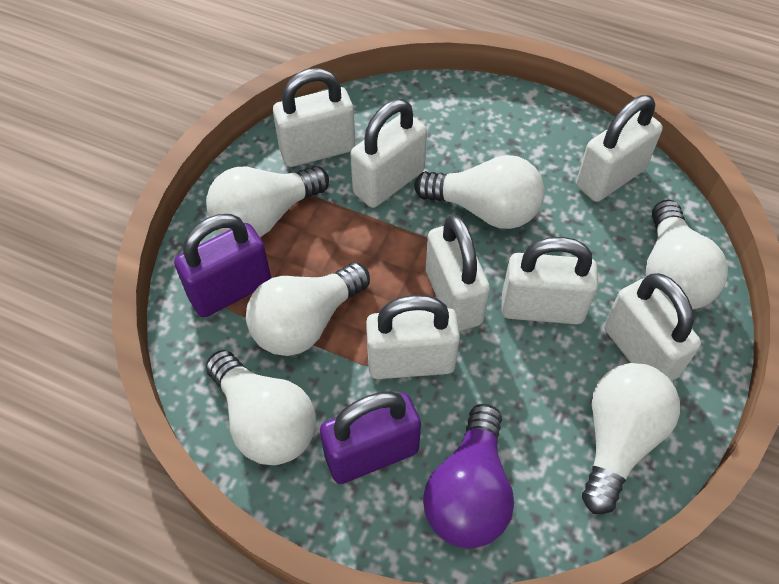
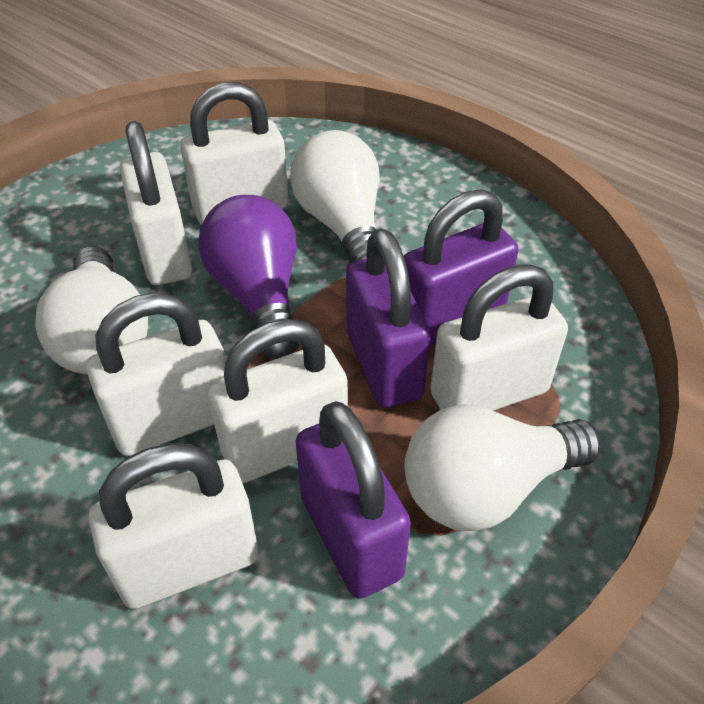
purple padlock: [174,214,271,317] [320,391,421,484] = 2 -> [296,401,411,599] [346,229,431,408] [404,189,518,345] = 3
white light bulb: [206,166,329,237] [206,350,316,465] [246,262,370,356] [414,155,544,229] [582,363,680,514] [646,200,728,309] = 6 -> [35,246,148,374] [290,130,380,263] [405,404,601,531] = 3
white padlock: [273,68,355,167] [350,99,427,208] [366,295,460,379] [426,214,490,331] [501,237,598,324] [576,95,663,202] [604,273,701,382] = 7 -> [86,293,226,456] [89,443,259,609] [120,121,192,285] [180,82,289,225] [208,319,348,483] [430,264,568,411] = 6

